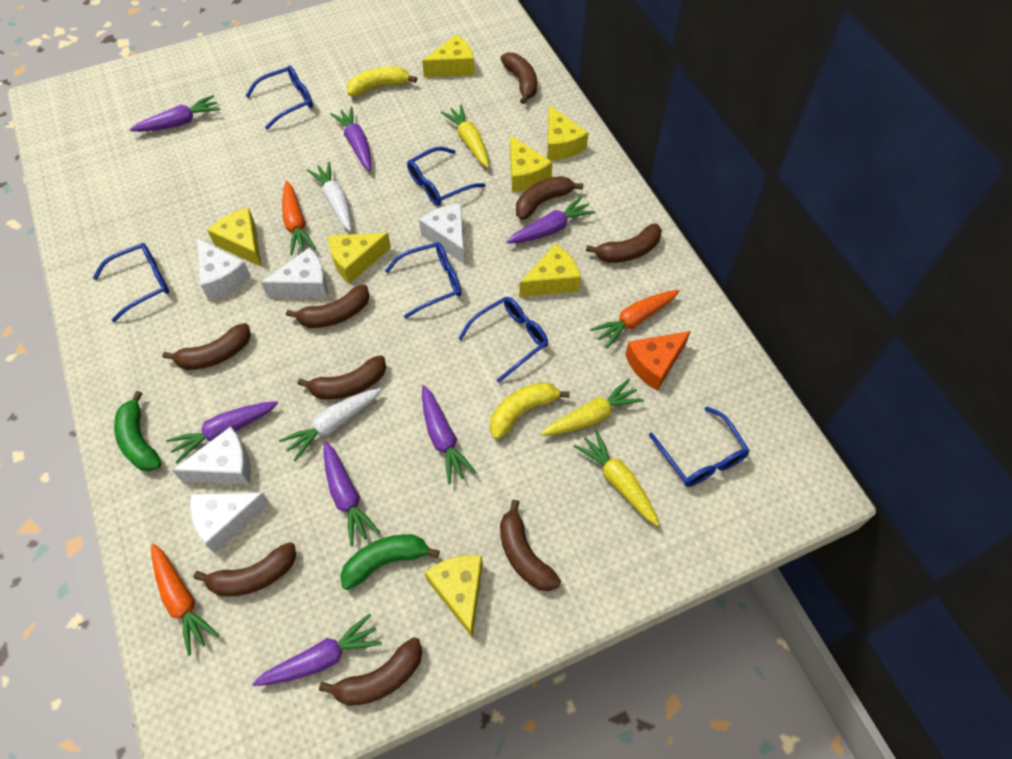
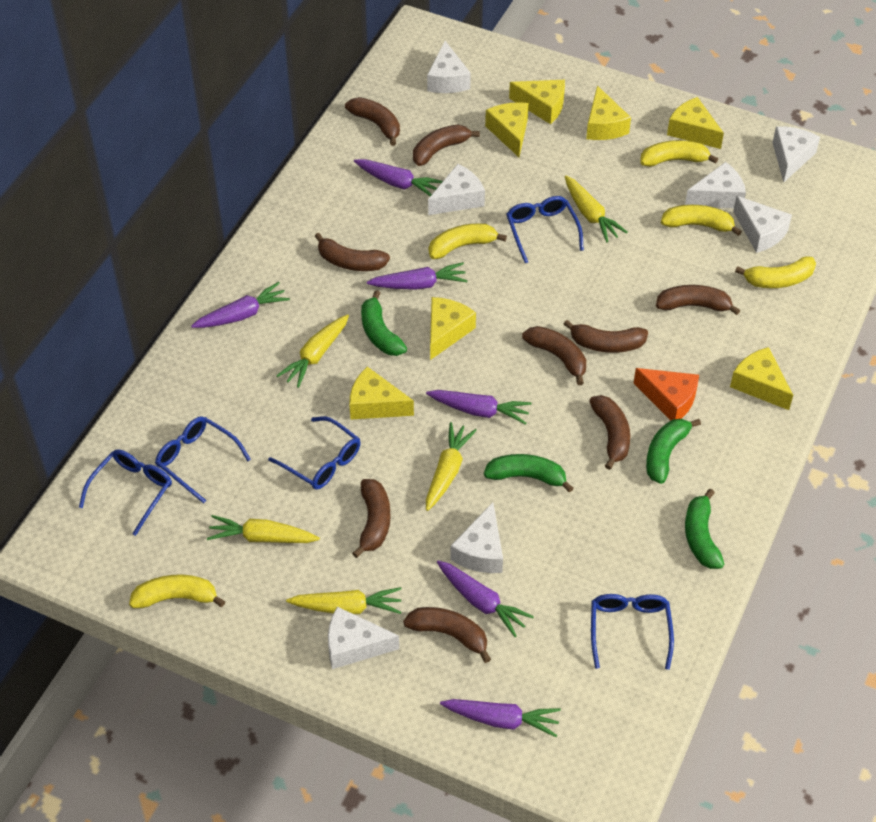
blue glasses: [93,243,169,322] [246,66,313,130] [385,242,462,319] [407,147,486,206] [458,297,548,383] [649,406,750,487] = 6 -> [79,449,172,536] [155,416,251,503] [268,416,361,490] [506,196,584,263] [591,594,674,670] = 5
green banana: [114,391,161,472] [340,534,440,590] = 2 -> [361,290,407,356] [484,454,573,493] [646,419,701,484] [685,489,724,569] = 4
orange carrot: [151,544,219,656] [282,181,316,255] [590,290,680,349] = 3 -> none = 0
purple carrot: [130,95,220,132] [166,401,278,463] [252,613,382,686] [324,441,380,546] [330,107,371,171] [422,385,477,484] [506,196,595,243] = 7 -> [191,282,290,328] [354,159,443,196] [367,262,468,290] [426,390,532,425] [437,560,534,637] [440,699,561,737] = 6
white carrot: [279,388,381,461] [307,162,351,231] = 2 -> none = 0
white cheese: [172,426,251,484] [190,493,270,554] [197,238,251,299] [261,248,328,298] [419,203,465,264] = 5 -> [328,607,399,669] [427,41,471,93] [428,164,485,215] [450,502,503,573] [685,162,746,208] [733,196,792,253] [772,126,820,182] = 7
yellow banana: [347,67,417,97] [490,382,570,439] = 2 -> [129,574,225,608] [429,223,507,259] [641,140,718,167] [661,205,742,236] [735,256,816,288] = 5
yellow carrot: [441,105,489,168] [540,379,644,436] [574,430,660,526] = 3 -> [207,515,320,543] [276,314,349,388] [286,587,402,614] [426,422,477,511] [565,176,628,242] = 5

